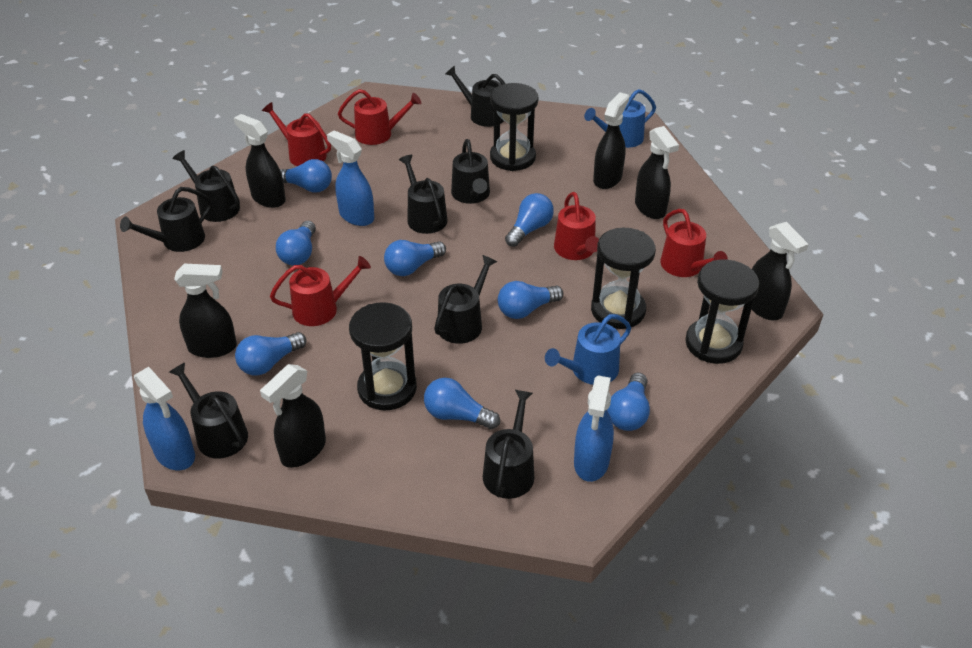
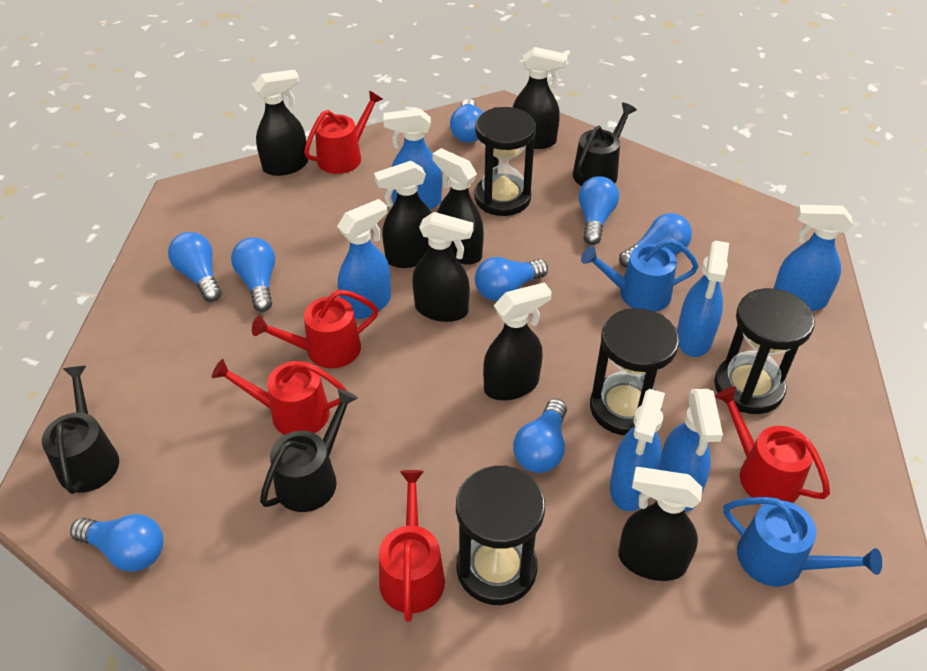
black spray bottle: [174,264,237,358] [234,114,286,208] [260,364,326,468] [593,92,629,189] [635,126,679,219] [751,222,809,320] = 6 -> [253,69,308,176] [374,161,432,268] [412,212,474,322] [432,148,484,265] [483,282,552,400] [513,47,568,149] [618,467,702,581] = 7
black watering can: [120,187,212,252] [169,362,248,458] [172,150,240,222] [399,155,448,234] [434,255,497,344] [446,66,506,127] [451,139,490,204] [483,390,534,499] = 8 -> [42,366,119,494] [260,389,358,512] [573,103,637,186] = 3
blue spray bottle: [134,367,195,470] [327,131,374,226] [574,375,614,482] = 3 -> [337,199,391,319] [383,108,442,209] [610,389,665,511] [659,389,723,512] [677,241,729,357] [774,205,853,311] = 6

